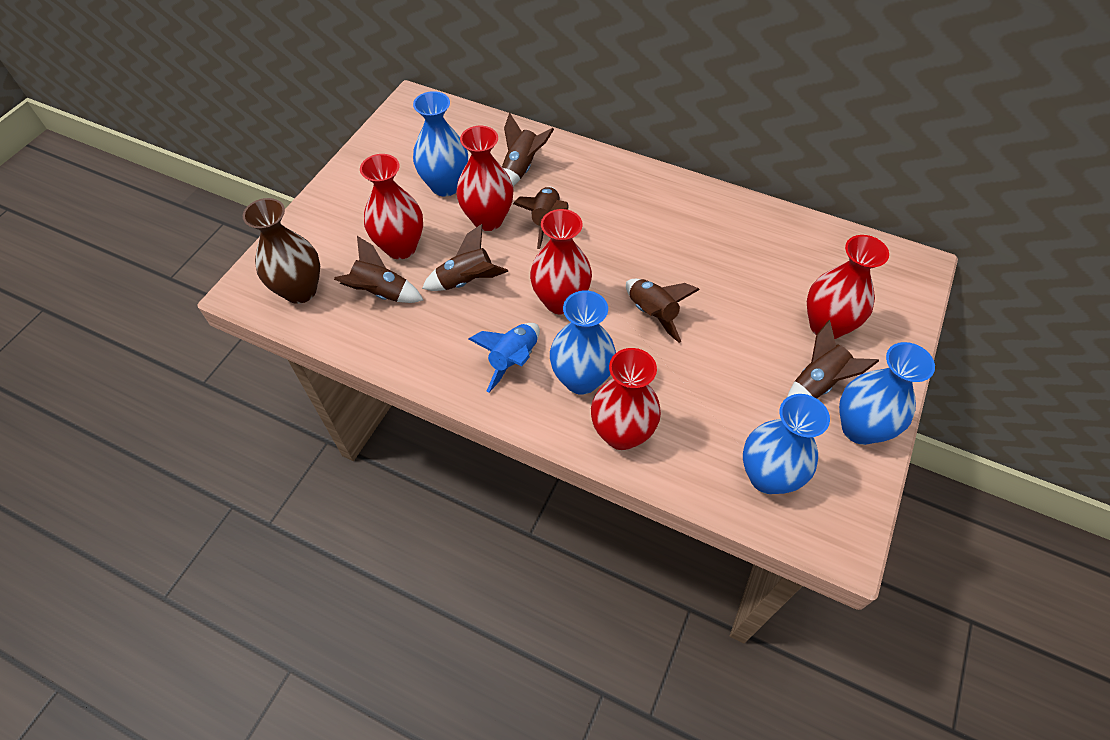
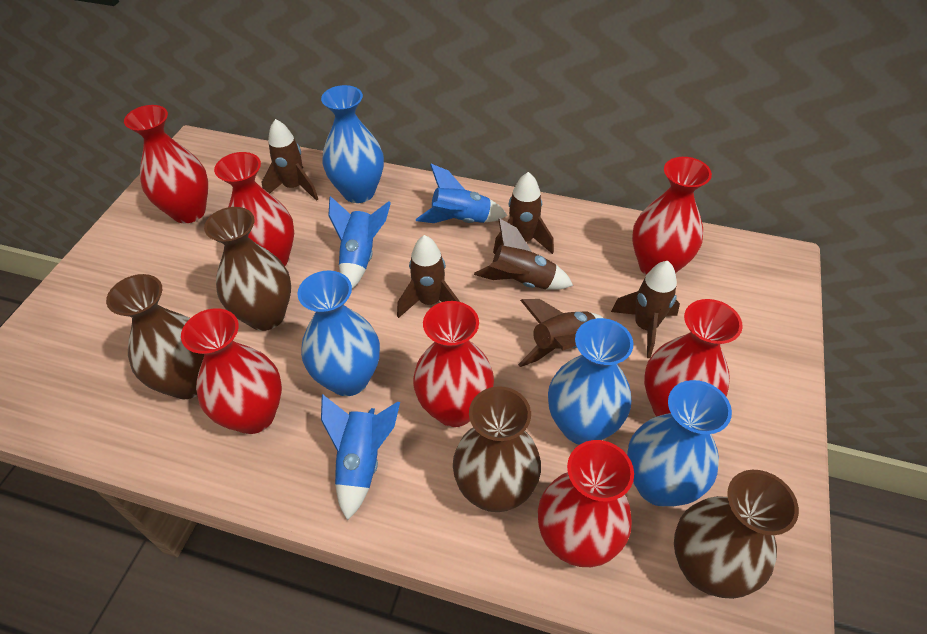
blue rocket: [469,323,540,393] = 1 -> [321,394,400,520] [328,196,391,289] [416,164,507,223] = 3
brown vase: [243,198,320,304] = 1 -> [106,274,204,399] [204,207,291,331] [453,386,541,512] [674,470,799,599] = 4
red vase: [360,154,423,259] [456,126,513,231] [530,209,592,315] [591,348,661,450] [807,235,889,339] = 5 -> [124,105,208,223] [181,308,282,434] [214,152,294,266] [413,301,494,427] [538,440,634,567] [632,157,712,275] [644,299,743,416] = 7

